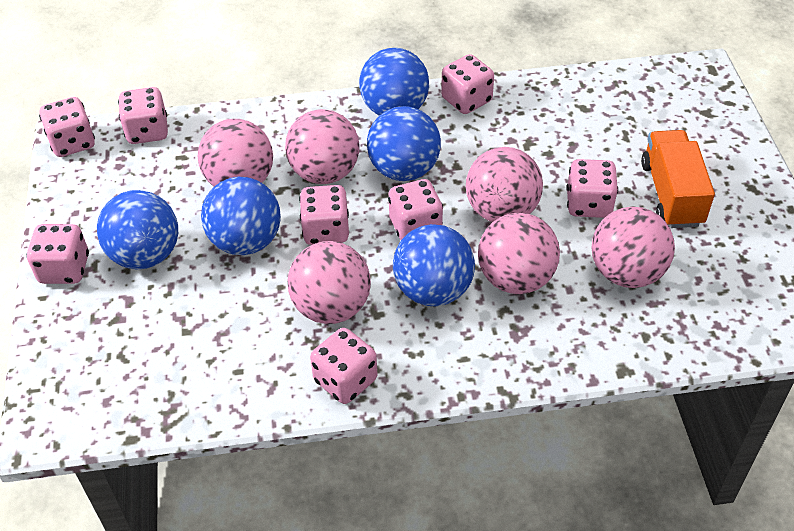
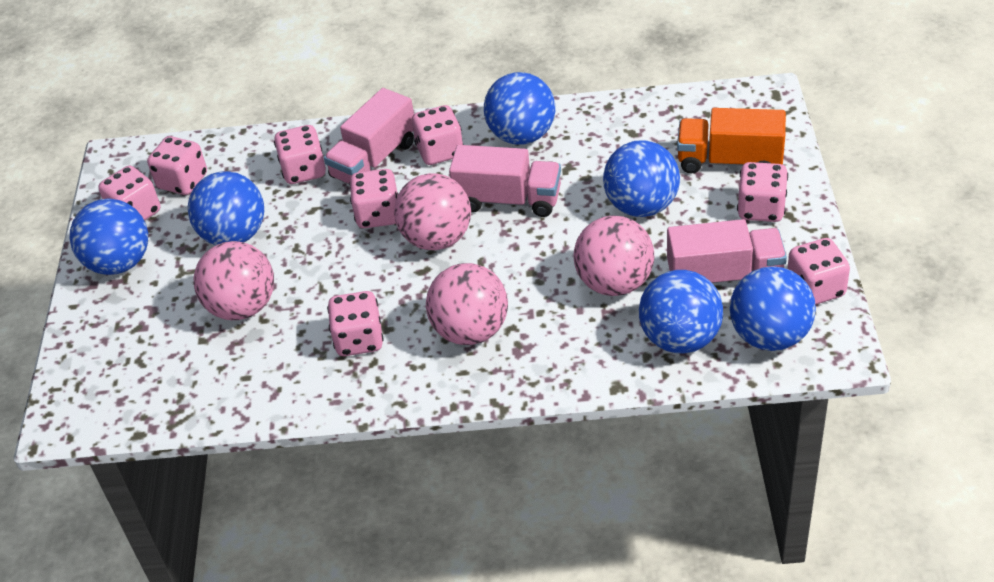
blue ball: [97,190,178,270] [201,177,281,255] [359,48,429,115] [367,106,441,181] [393,224,475,306] = 5 -> [70,199,148,275] [188,171,264,245] [484,72,555,145] [603,140,680,217] [639,270,723,353] [730,266,816,351] = 6
pink ball: [198,119,273,187] [285,109,360,184] [288,241,371,324] [466,147,543,222] [478,213,560,294] [592,207,675,288] = 6 -> [194,241,274,320] [394,173,471,250] [426,263,508,345] [574,216,654,296] = 4
pink truck: none = 0 -> [324,88,414,184] [449,145,561,217] [667,219,787,283] = 3

